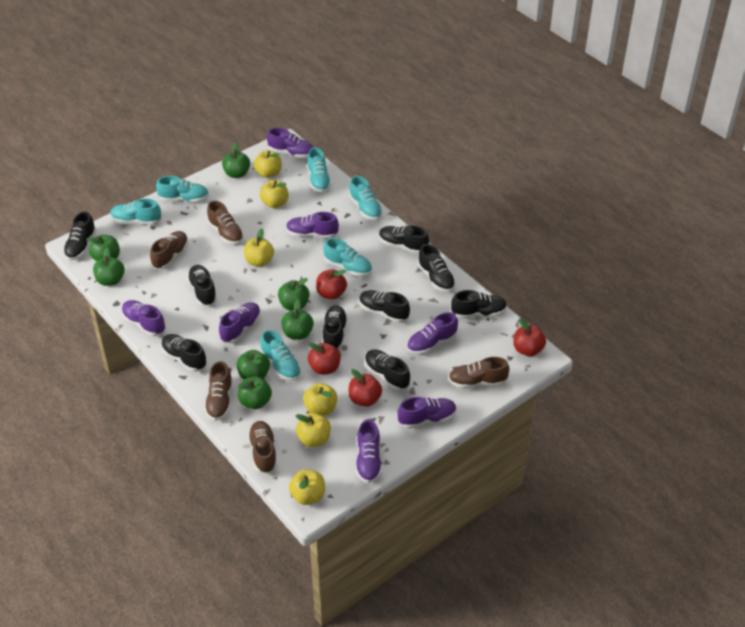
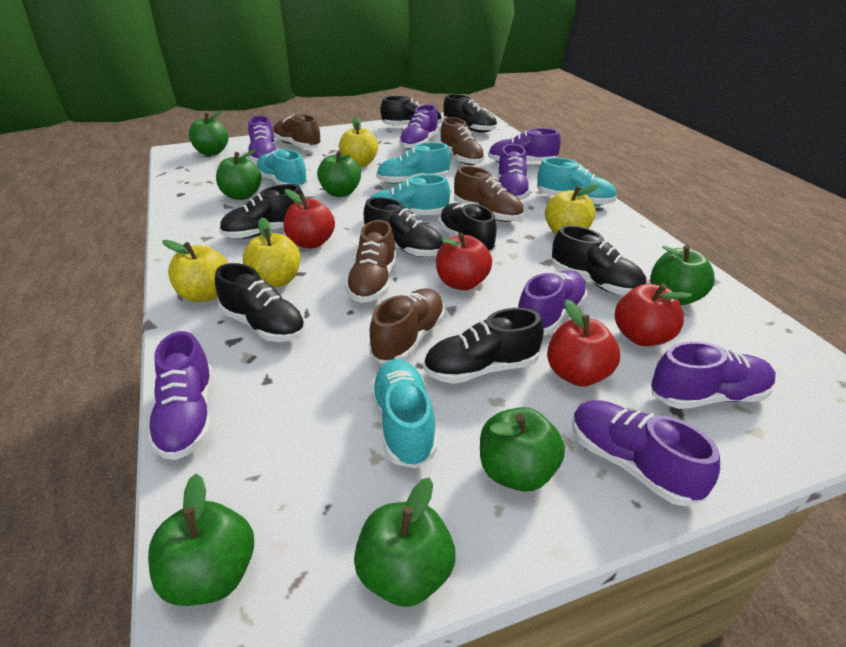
black shoe: [63,211,96,260] [161,334,207,372] [187,265,217,306] [322,305,347,349] [359,290,410,323] [365,349,410,391] [379,225,429,254] [418,244,455,292] [451,290,507,318] = 9 -> [215,263,306,342] [219,184,303,239] [364,197,443,257] [381,96,442,125] [423,308,544,384] [438,203,497,253] [443,94,497,133] [552,225,646,295] = 8
purple shoe: [121,300,166,336] [219,302,261,343] [267,128,313,158] [286,212,339,238] [356,420,382,483] [397,397,457,429] [407,312,458,354] = 7 -> [147,331,213,460] [248,115,276,163] [399,105,439,150] [488,128,561,162] [498,144,530,200] [518,270,587,336] [572,400,720,506] [651,341,776,409] = 8
turquoise shoe: [110,199,161,225] [156,176,209,202] [260,330,301,381] [307,147,331,193] [323,238,372,276] [349,176,383,220] = 6 -> [257,149,308,188] [369,174,450,215] [371,359,437,468] [376,142,451,184] [537,157,617,206] = 5
yellow apple: [244,228,274,267] [254,150,282,178] [260,180,289,208] [289,469,325,505] [295,413,331,447] [303,383,337,416] = 6 -> [162,240,229,302] [243,217,300,288] [339,117,378,167] [545,184,599,234] = 4

